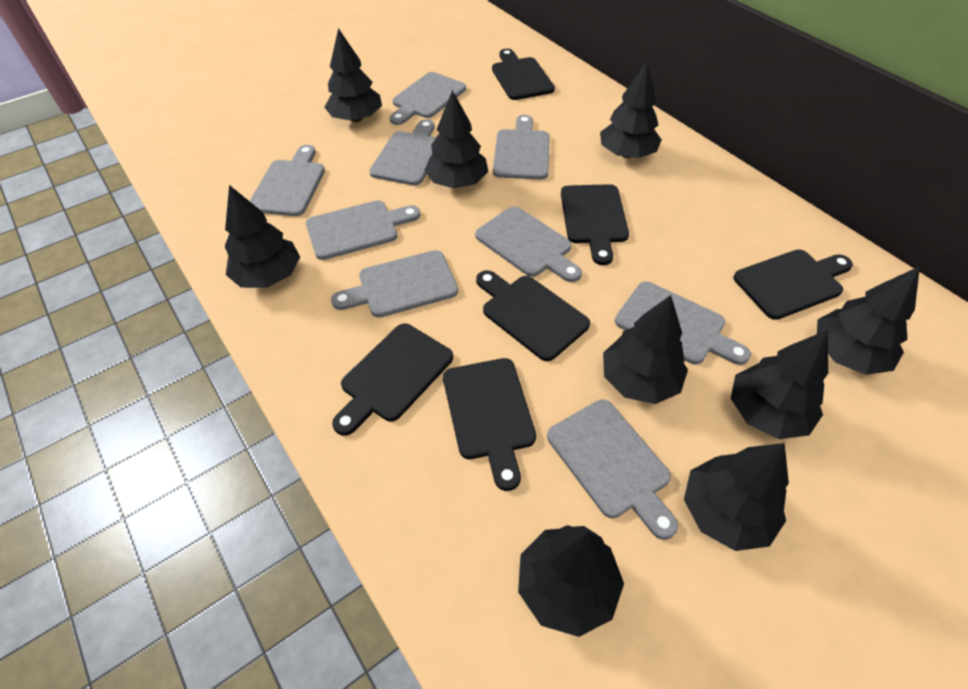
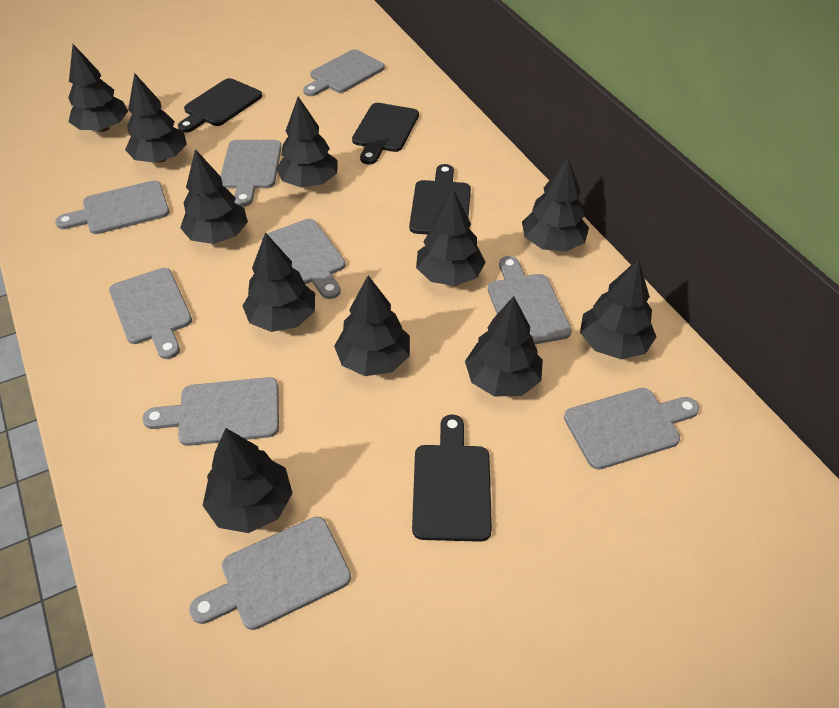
black cutting board: [332,323,453,436] [443,358,536,491] [476,270,590,361] [492,49,555,100] [561,184,629,265] [734,249,853,320] = 6 -> [178,78,262,133] [352,103,419,164] [409,164,471,234] [412,415,492,542] = 4
black tree: [225,185,300,288] [324,28,382,122] [424,90,488,188] [518,525,624,637] [600,62,662,158] [603,295,688,404] [684,443,789,551] [731,330,828,439] [817,266,920,375] = 9 -> [68,44,128,132] [125,73,187,163] [180,149,248,244] [203,428,292,533] [243,232,315,332] [276,96,338,187] [334,275,410,376] [416,189,486,286] [465,296,543,396] [522,157,589,252] [580,259,656,359] = 11

